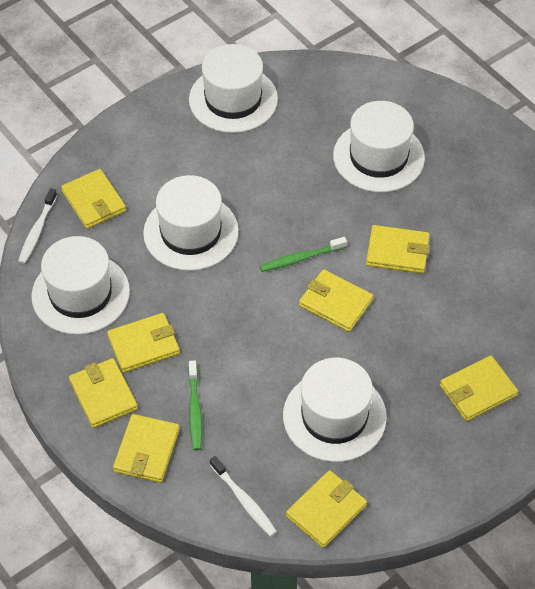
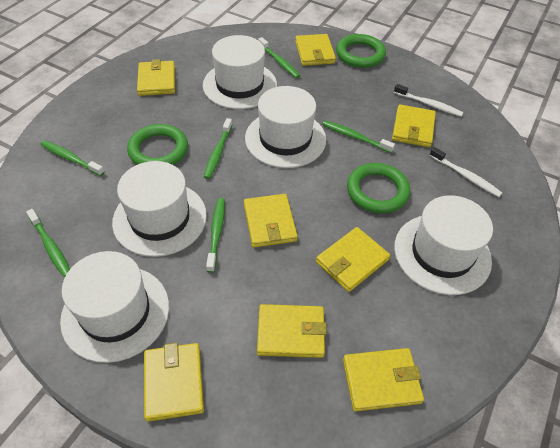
green ring: none = 0 -> [127,124,188,165] [336,34,386,68] [347,163,410,213] = 3
green toothbrush: [188,361,202,450] [260,237,347,272] = 2 -> [26,209,70,278] [40,140,105,176] [204,118,232,179] [206,198,225,273] [258,37,300,78] [322,121,395,153] = 6

